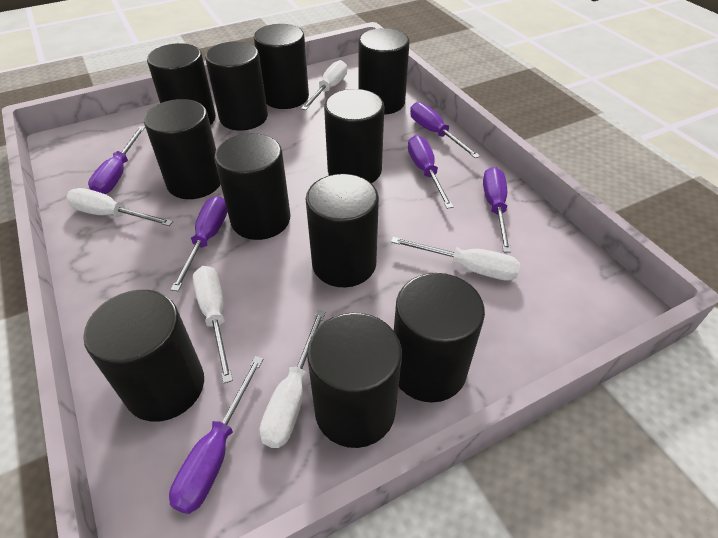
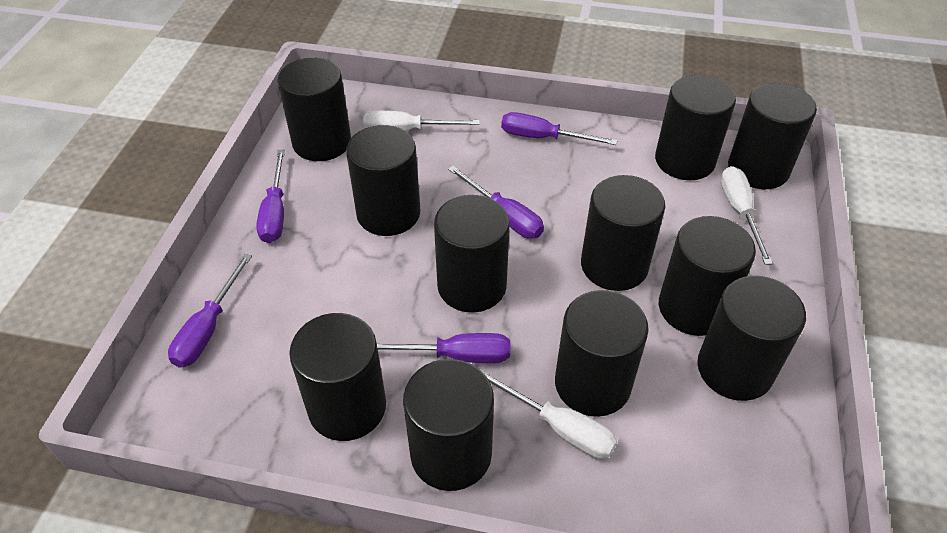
purple screwdriver: [88,126,145,194] [169,356,263,514] [171,196,228,291] [408,135,453,209] [410,102,480,158] [483,167,511,253] = 6 -> [168,254,252,368] [256,150,285,243] [377,333,510,363] [448,166,544,239] [501,112,618,145] = 5
white screwdriver: [66,188,173,226] [193,266,233,383] [259,310,325,448] [301,60,347,110] [391,237,520,281] = 5 -> [363,111,479,131] [480,369,617,459] [720,166,773,265] = 3

